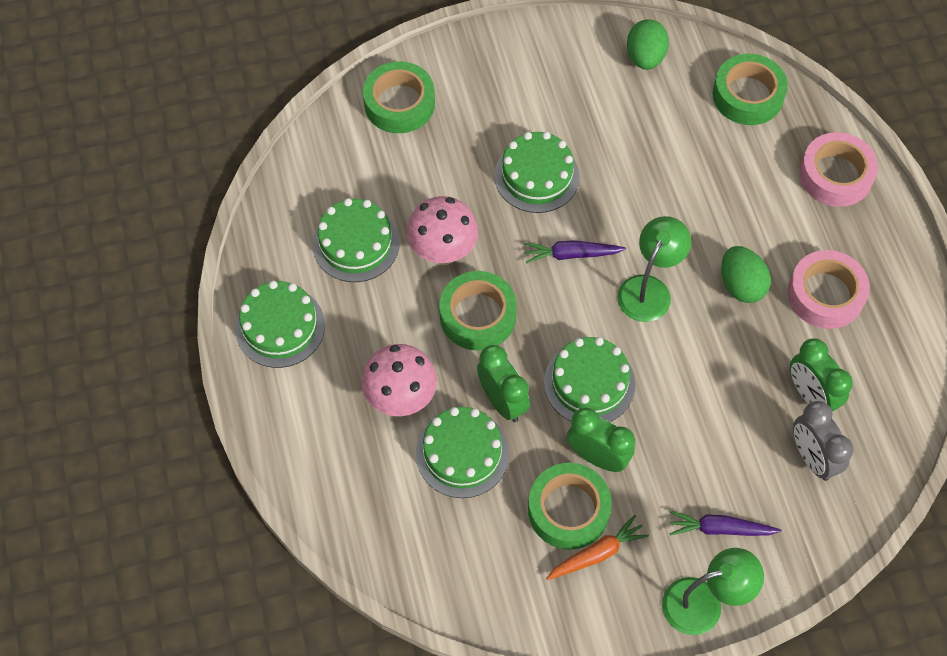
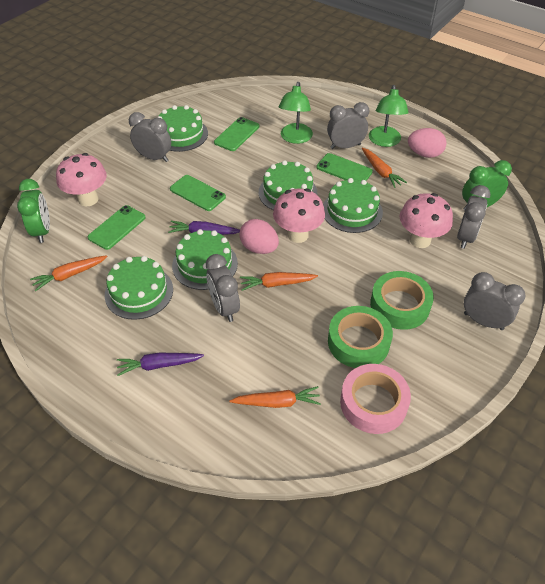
green clock: [477,345,530,422] [567,408,635,472] [790,338,853,412] = 3 -> [17,179,50,243] [462,160,512,210] = 2
green egg: [627,19,669,70] [721,246,771,303] = 2 -> none = 0
green phone: none = 0 -> [88,205,146,250] [170,175,226,211] [214,117,259,151] [317,153,373,181] = 4
green tape: [363,61,435,133] [439,271,517,350] [528,463,612,550] [713,54,788,125] = 4 -> [328,306,393,368] [370,271,434,330] = 2
grey clock: [793,401,854,481] = 1 -> [129,112,171,162] [206,254,240,322] [327,102,369,149] [457,185,490,249] [464,272,526,330] = 5
orange carrot: [546,515,649,580] = 1 -> [30,255,108,291] [230,386,321,408] [240,272,318,291] [362,148,407,188] = 4
pink egg: none = 0 -> [240,219,279,254] [408,128,447,158] = 2
pink mushroom: [361,344,437,416] [407,196,478,265] = 2 -> [56,153,107,206] [273,188,325,243] [400,193,453,248] = 3
pink tape: [788,250,870,329] [799,132,878,207] = 2 -> [340,364,411,434] = 1

